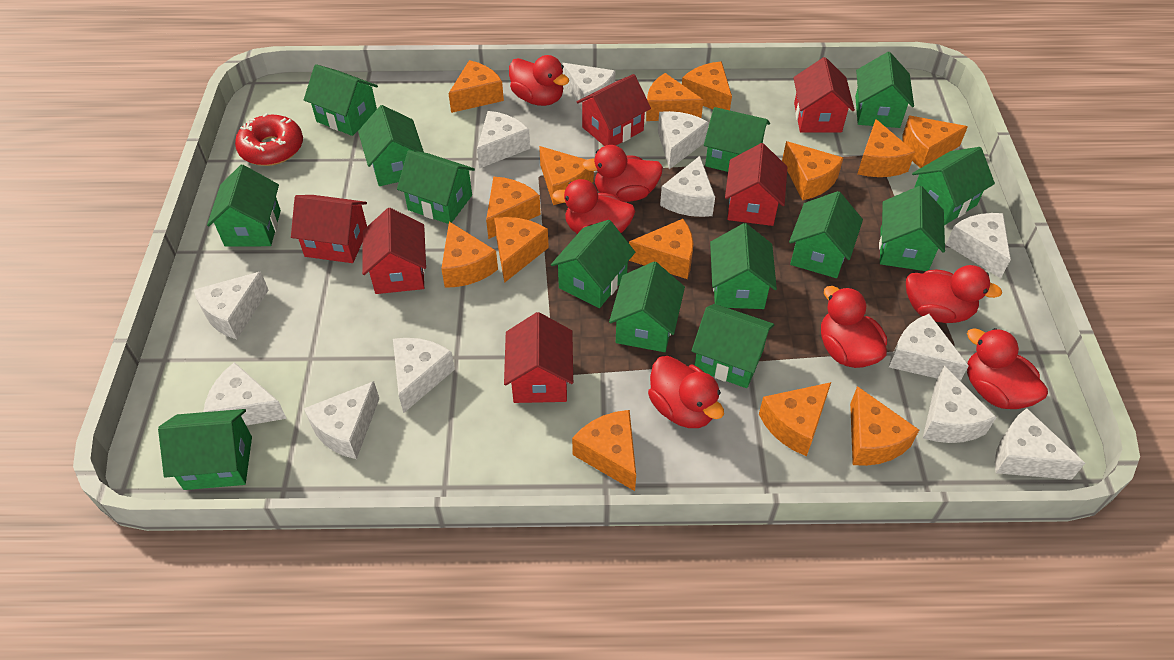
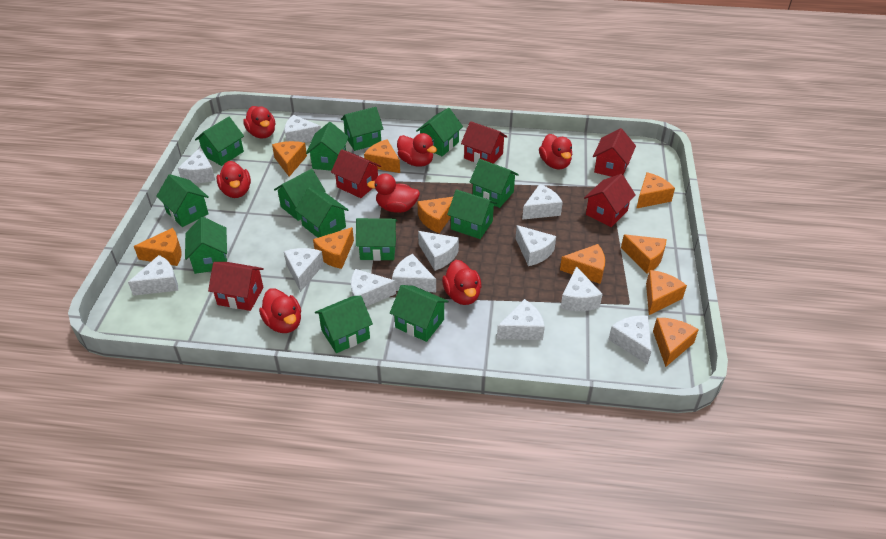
green house: [158,409,252,490] [207,165,281,246] [304,64,378,136] [358,105,424,186] [397,150,475,224] [551,220,635,308] [609,262,685,352] [691,304,774,388] [704,107,770,172] [710,223,777,309] [789,191,863,278] [855,52,914,128] [879,186,945,271] [912,147,995,225] = 14 -> [156,174,209,227] [185,217,228,274] [195,117,244,166] [274,169,325,221] [295,188,348,238] [306,122,349,171] [315,296,373,353] [341,107,383,151] [356,218,398,261] [390,285,449,342] [416,108,463,156] [447,189,497,239] [469,159,519,208] = 13
orange cheese: [441,222,498,288] [448,60,504,113] [486,176,541,239] [494,217,549,283] [539,146,594,205] [572,410,636,491] [629,219,693,279] [646,73,703,121] [682,62,732,110] [759,382,831,456] [782,141,843,200] [850,386,919,466] [857,119,915,177] [902,116,968,168] = 14 -> [134,228,181,266] [272,141,307,177] [313,227,354,269] [364,139,400,173] [417,197,453,233] [560,244,605,284] [621,235,666,274] [636,172,675,209] [646,270,687,315] [653,318,699,367] = 10
red donut: [235,113,303,166] = 1 -> none = 0
red house: [291,195,367,263] [362,208,426,294] [504,312,573,403] [577,74,651,146] [725,143,787,226] [793,57,855,133] = 6 -> [208,262,264,311] [331,149,381,198] [461,121,507,164] [584,174,636,227] [593,128,636,177] = 5

